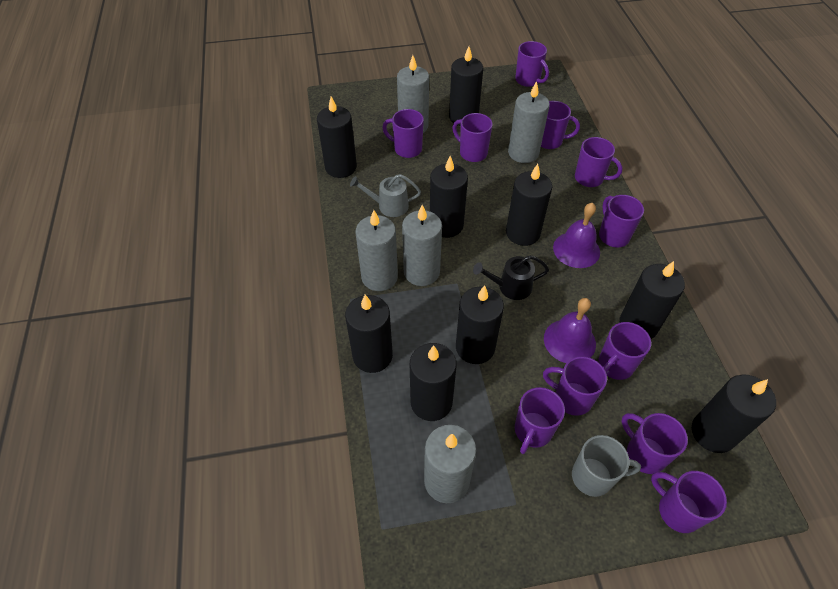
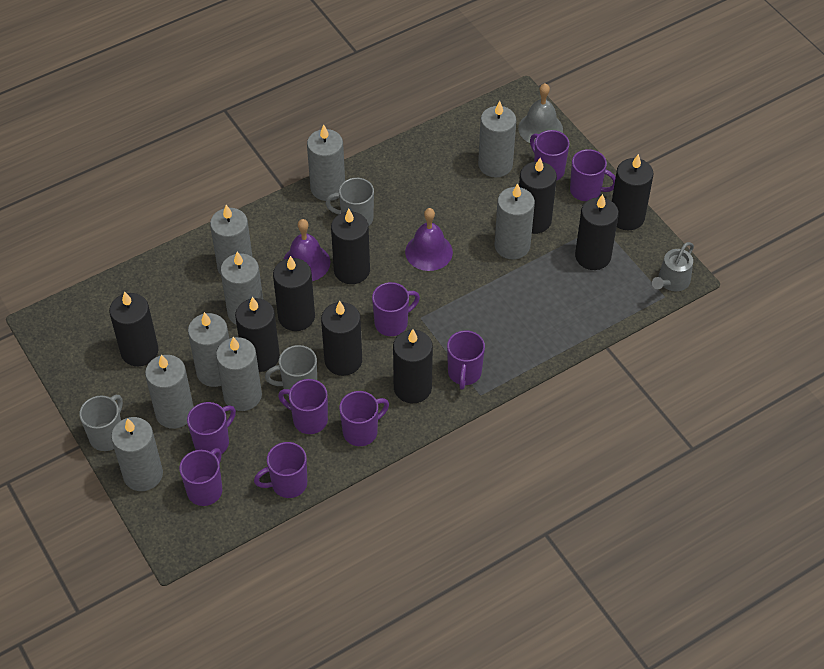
black watering can: [473,255,549,300] = 1 -> none = 0
grey bell: none = 0 -> [518,83,563,143] = 1
grey candle: [356,210,398,291] [397,55,429,133] [402,205,442,286] [424,425,476,503] [508,81,550,163] = 5 -> [111,417,163,491] [145,354,194,429] [188,312,229,387] [210,205,253,275] [216,337,262,411] [220,252,263,325] [307,125,345,201] [478,101,516,178] [494,183,535,259] = 9
grey mug: [572,435,641,497] = 1 -> [79,395,123,451] [265,345,317,396] [325,178,374,226] = 3
purple mug: [382,109,424,158] [452,113,493,162] [515,41,549,87] [515,387,565,454] [541,101,580,149] [543,356,607,416] [575,137,623,187] [598,322,651,380] [599,195,644,247] [622,413,688,474] [651,471,727,533] = 11 -> [179,448,222,506] [187,402,236,456] [254,442,307,498] [278,379,328,434] [339,391,389,446] [372,282,420,336] [447,331,485,390] [530,130,570,181] [570,149,616,201] = 9

